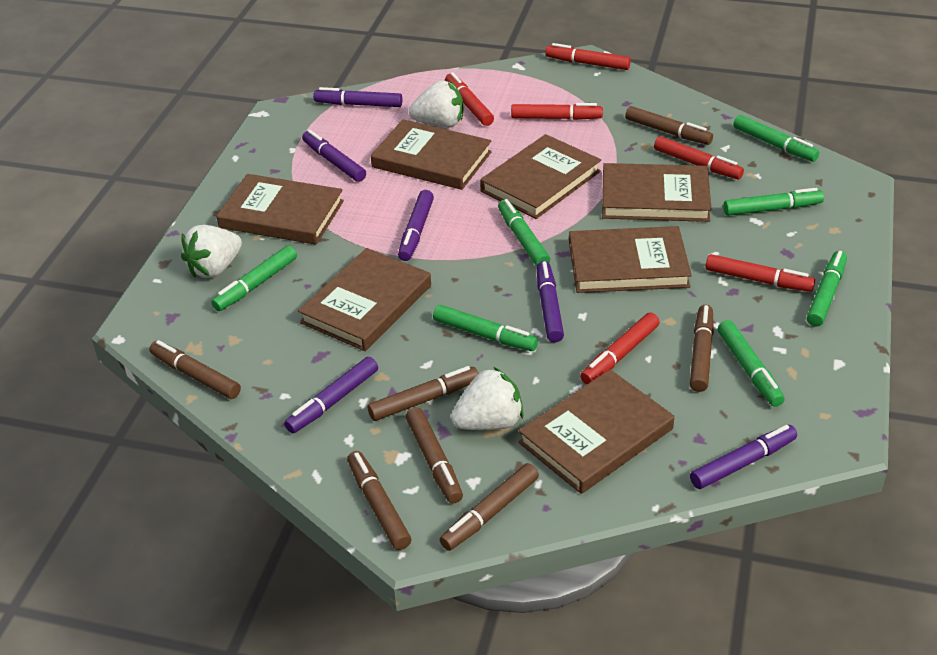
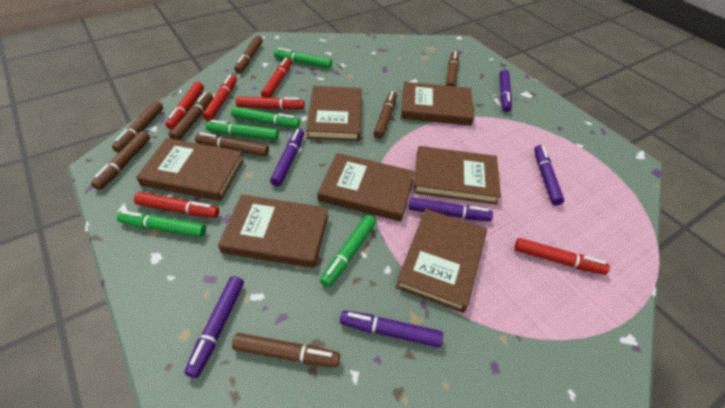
brown marker: [149,340,241,399] [347,451,411,550] [368,366,479,421] [406,407,463,504] [440,463,539,551] [625,106,713,145] [690,305,714,392] = 7 -> [91,131,150,190] [112,101,163,153] [169,92,213,140] [195,132,269,156] [232,333,340,367] [235,36,263,73] [373,91,397,139] [446,51,459,87] = 8
green marker: [211,245,297,311] [433,305,538,351] [498,199,550,266] [718,320,785,407] [723,188,824,216] [733,115,819,162] [807,251,847,327] = 7 -> [117,211,206,237] [206,120,279,140] [231,106,300,128] [274,48,332,68] [320,215,376,287] = 5
white strawberry: [181,225,242,278] [409,80,463,128] [451,367,524,430] = 3 -> none = 0

